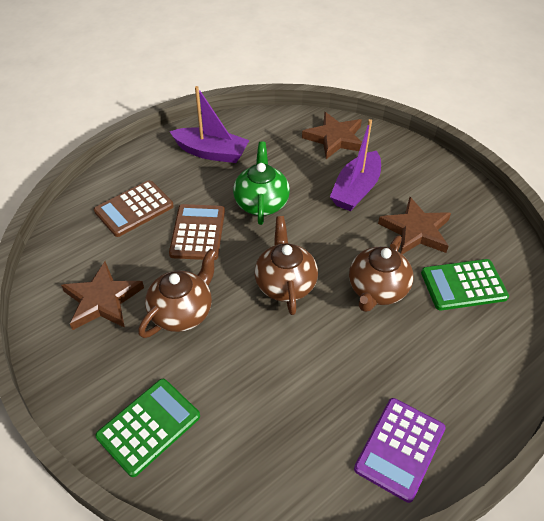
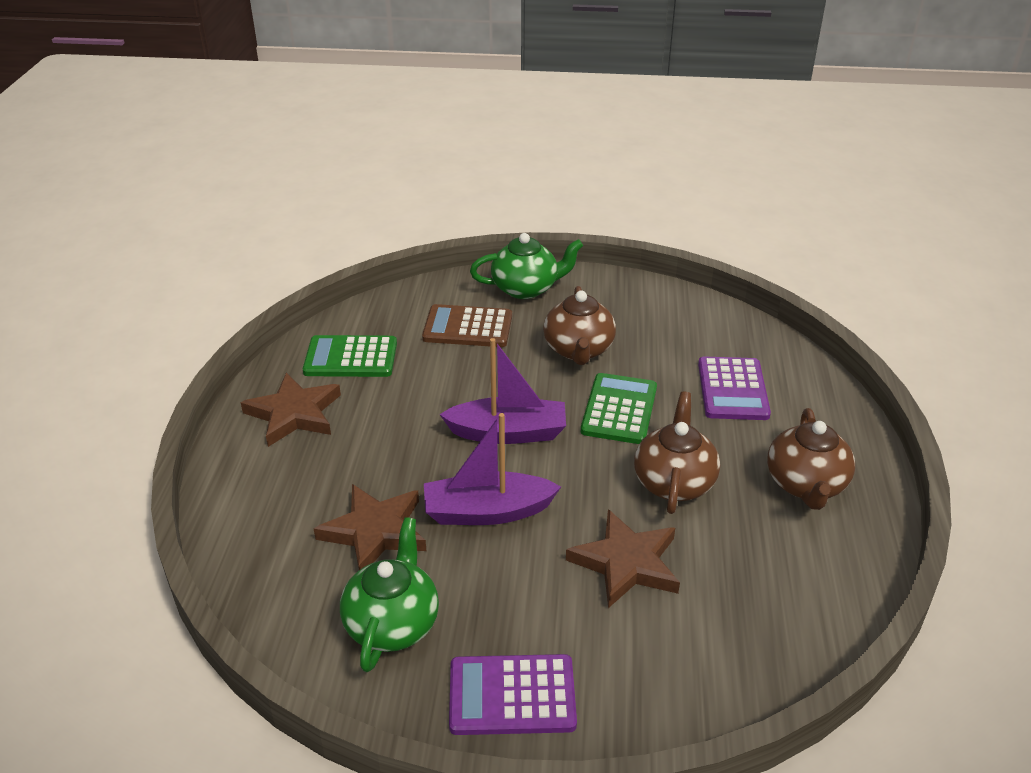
brown calculator: [94,180,174,237] [169,204,225,260] = 2 -> [422,304,512,347] = 1
green teapot: [233,142,290,225] = 1 -> [340,517,439,672] [470,233,583,299] = 2
purple calculator: [354,398,446,503] = 1 -> [449,654,577,735] [698,356,771,420] = 2

